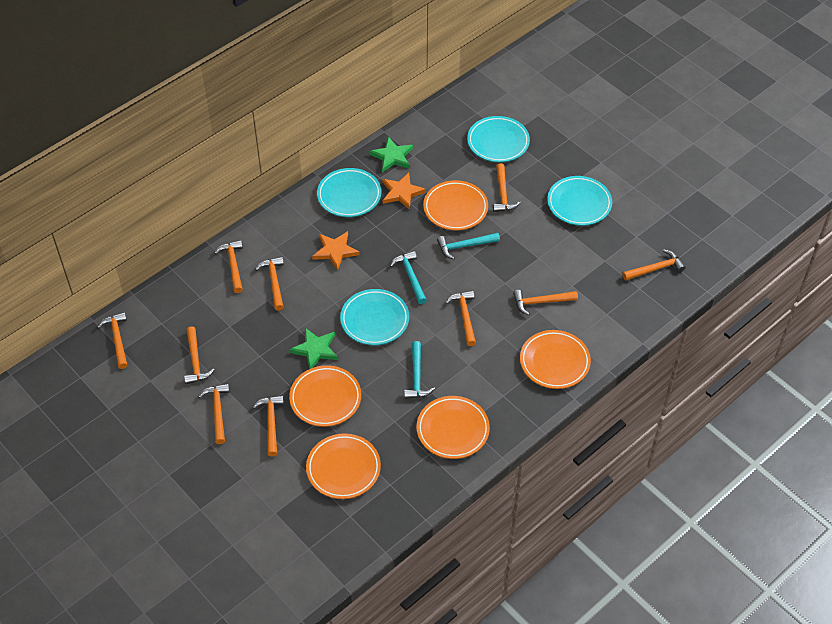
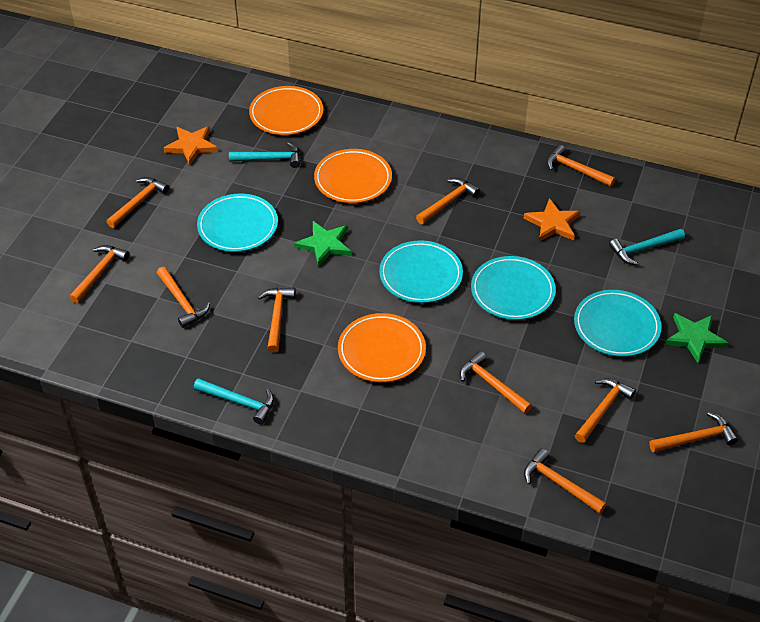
orange plate: [289,365,361,427] [306,433,381,499] [417,396,490,459] [423,180,488,230] [520,330,591,389] = 5 -> [249,86,323,135] [314,149,392,203] [338,313,426,383] = 3

